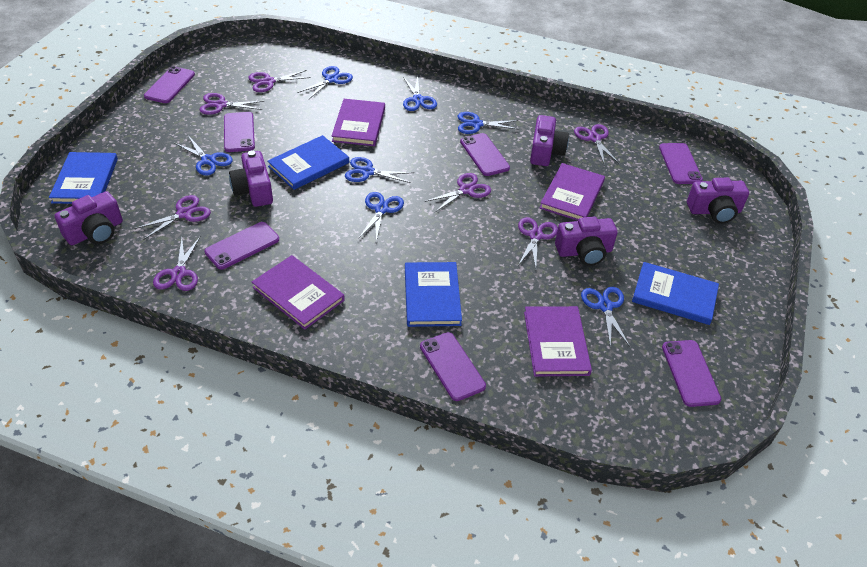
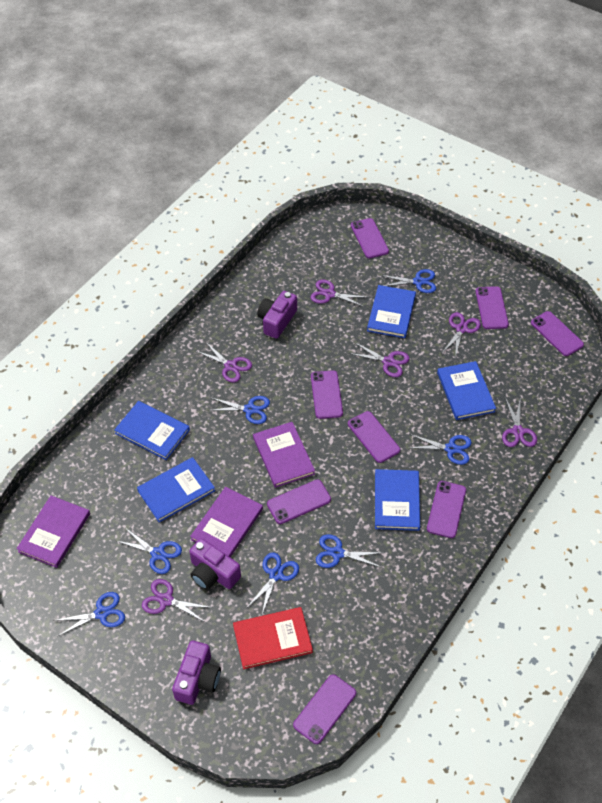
blue book: [49,152,118,204] [267,135,349,190] [405,262,462,327] [632,262,719,325] = 4 -> [114,401,190,460] [137,457,215,522] [367,285,416,338] [375,469,420,531] [437,361,496,420] = 5
purple book: [252,255,345,330] [331,99,385,146] [524,306,592,377] [540,163,605,221] = 4 -> [16,496,90,568] [190,487,263,557] [253,422,315,488] = 3
purple camera: [55,191,123,245] [229,150,273,207] [530,115,569,166] [555,217,618,266] [687,178,749,224] = 5 -> [172,640,221,705] [189,538,241,590] [257,291,297,339] = 3
purple phone: [144,66,195,103] [205,222,279,269] [224,112,255,152] [420,332,486,401] [460,133,510,176] [659,143,703,184] [662,340,721,407] = 7 -> [267,479,331,524] [293,674,356,744] [311,370,343,419] [348,411,400,463] [351,218,389,259] [427,481,466,538] [475,286,509,329] [531,311,584,356] = 8
purple scissors: [134,195,211,239] [153,236,201,291] [200,93,264,115] [248,70,311,92] [424,173,491,212] [517,217,558,269] [574,124,620,165] = 7 -> [142,579,213,622] [196,341,252,383] [310,280,366,307] [349,343,409,377] [441,312,481,358] [502,397,537,447] = 6
red book: none = 0 -> [233,607,313,669] = 1

